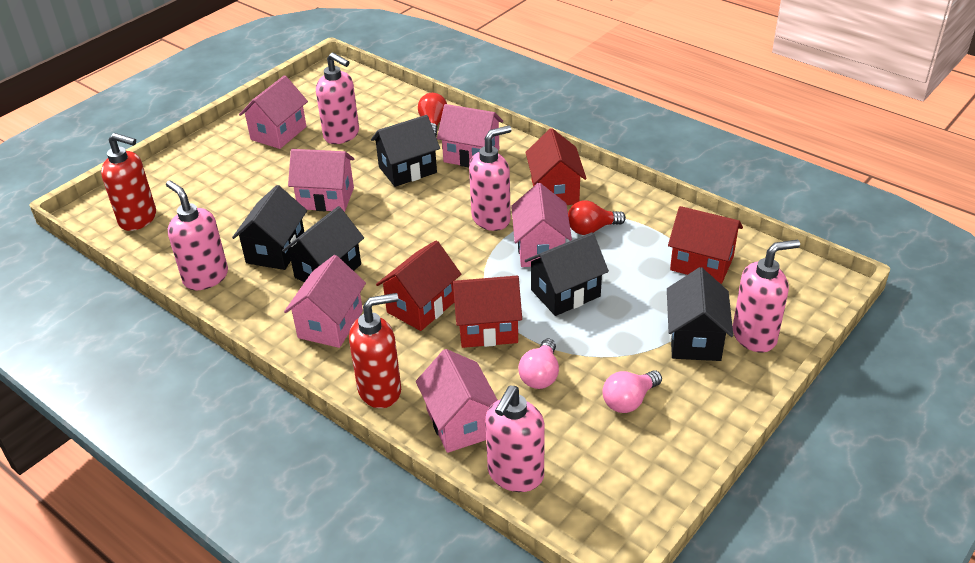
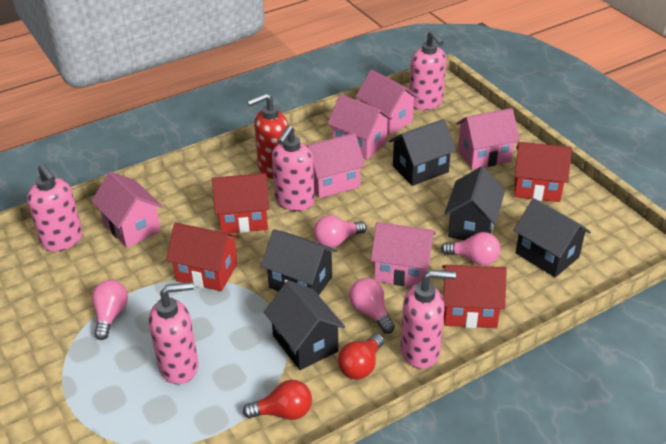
pink light bulb: [518,339,559,389] [603,370,662,413] = 2 -> [92,280,128,340] [313,215,367,248] [349,278,395,334] [441,232,501,266] = 4
red soap dispenser: [101,133,156,231] [349,293,401,408] = 2 -> [247,93,288,179] = 1

